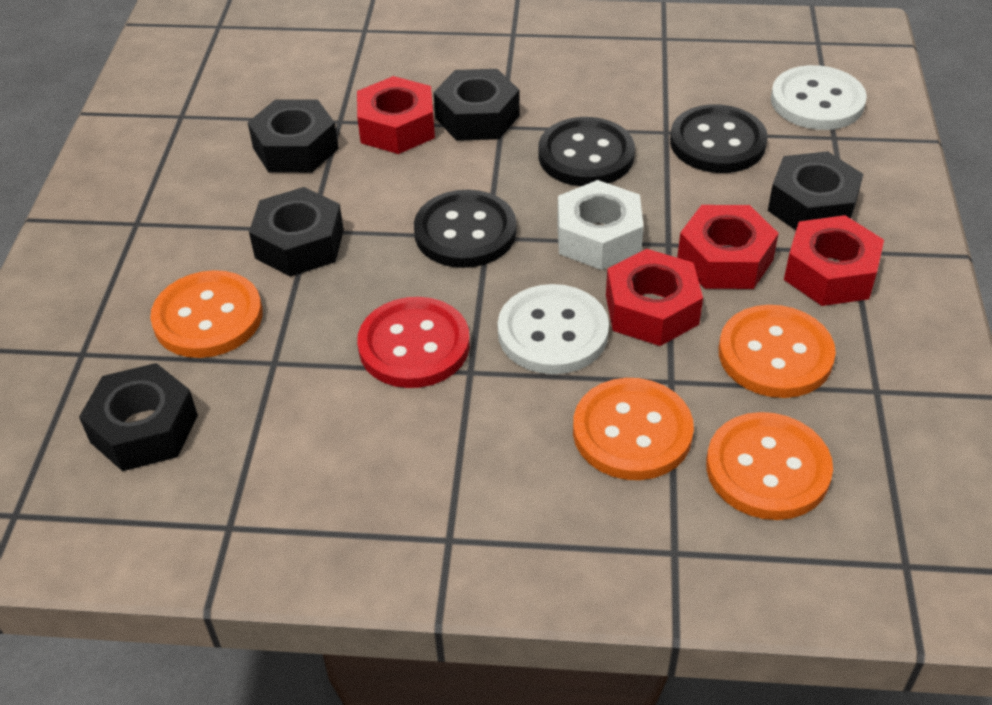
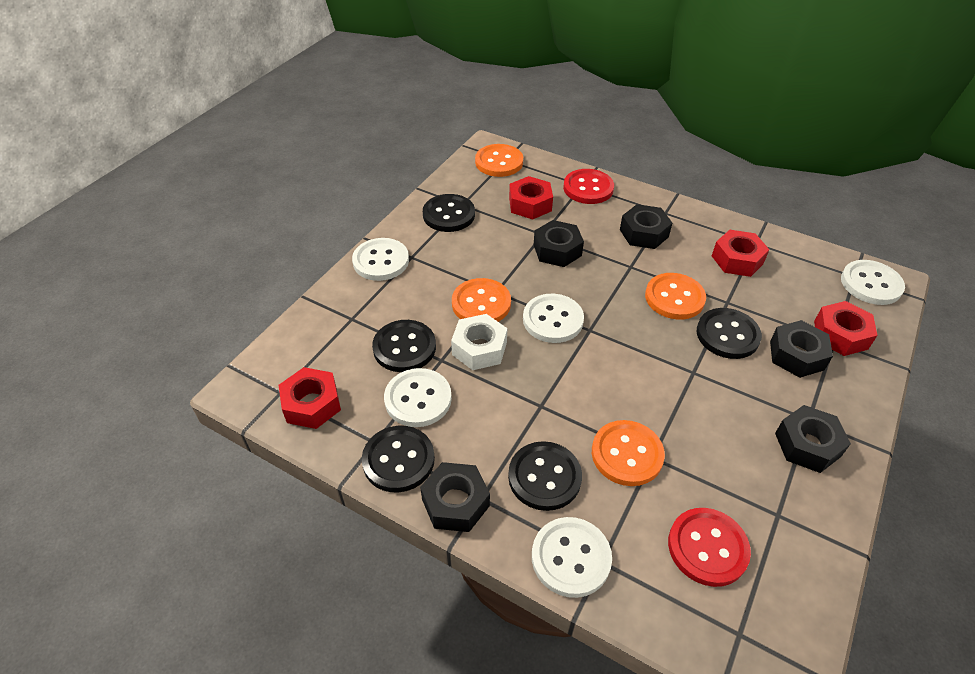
black button: [414,190,516,268] [538,117,635,186] [670,104,768,173] = 3 -> [362,426,435,492] [372,320,436,372] [423,194,475,232] [508,441,582,511] [697,308,762,359] = 5
red button: [357,297,470,388] = 1 -> [563,169,614,204] [668,508,751,587] = 2
white button: [497,284,609,374] [771,65,867,130] = 2 -> [352,238,409,281] [384,368,452,427] [523,294,584,343] [532,517,612,598] [841,260,905,305] = 5

